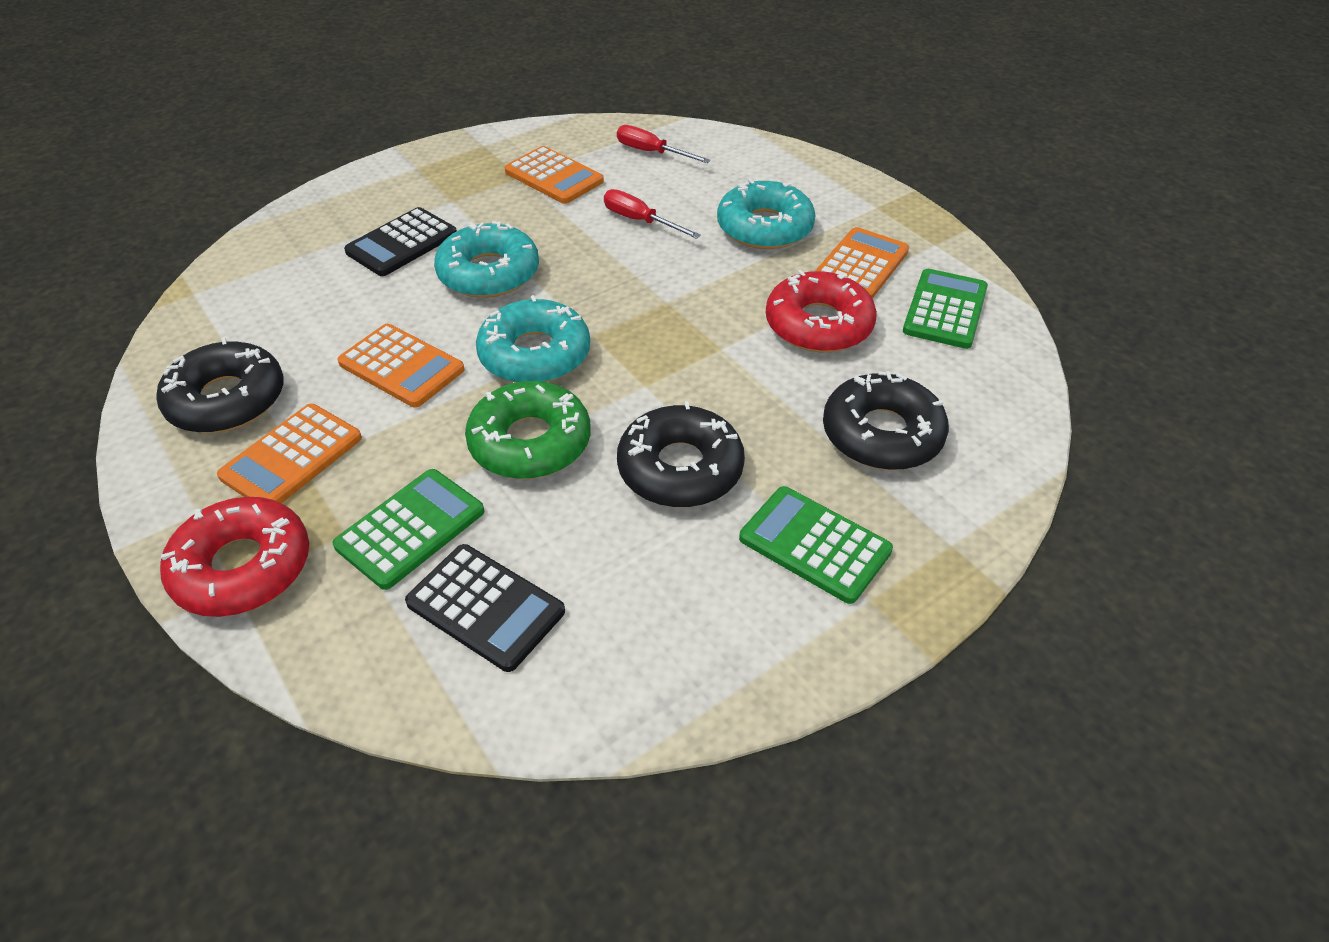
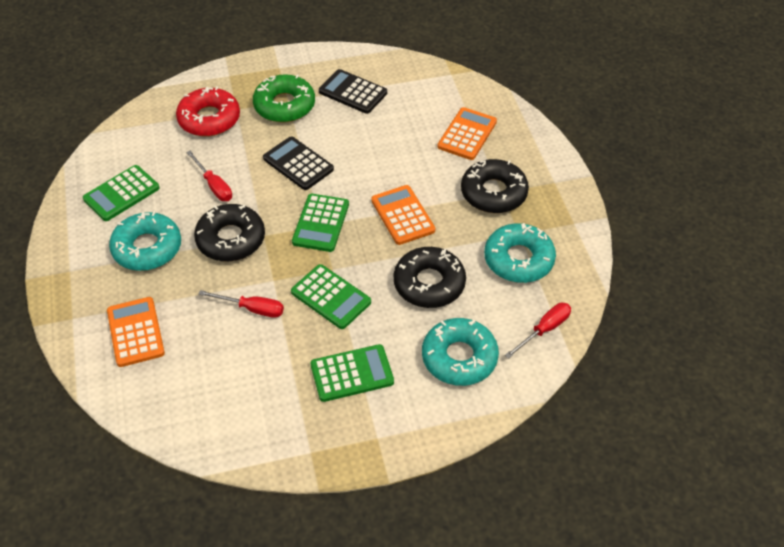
green calculator: [333,469,485,590] [739,486,893,604] [903,269,988,349] = 3 -> [83,165,159,221] [291,264,371,329] [292,194,349,252] [310,344,394,402] = 4
orange calculator: [217,404,362,504] [338,324,465,408] [504,146,604,204] [815,227,909,298] = 4 -> [107,297,165,367] [371,185,435,245] [438,107,497,160] = 3
red donut: [160,497,309,617] [766,270,877,352] = 2 -> [176,86,240,136] = 1
red screwdriver: [604,189,701,239] [617,125,711,163] = 2 -> [186,151,232,201] [198,290,284,318] [505,302,571,359] = 3

